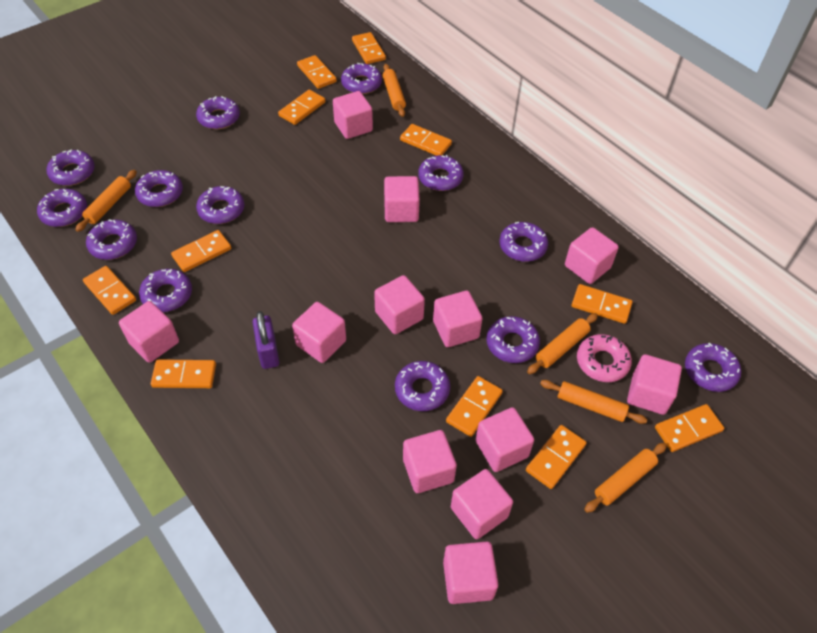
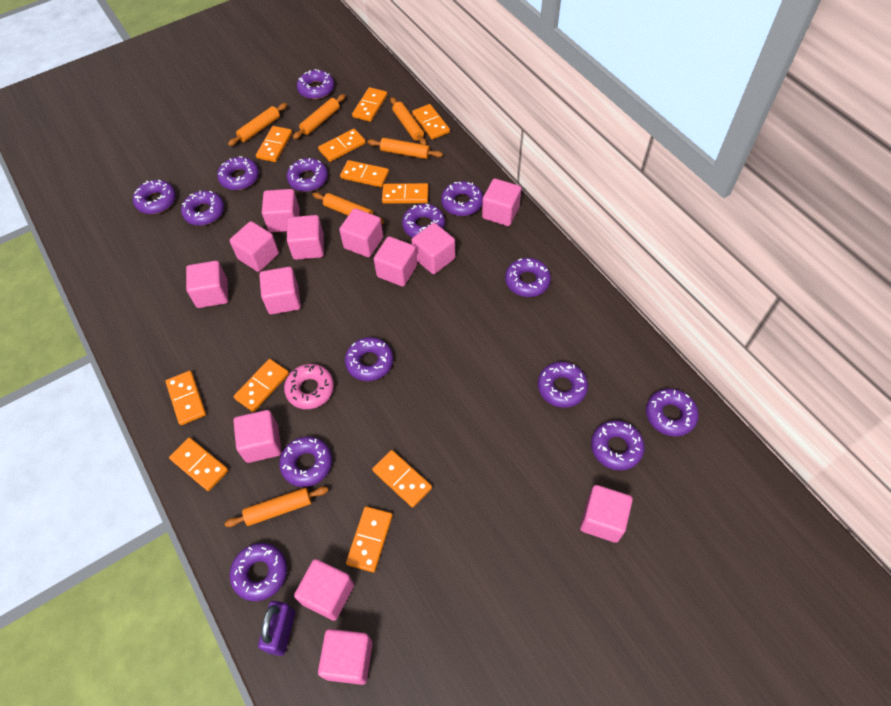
orange rolling pin: [75,170,137,232] [383,64,406,117] [527,313,598,374] [540,380,647,424] [584,443,667,513] = 5 -> [224,486,329,527] [228,103,287,146] [293,94,345,139] [313,192,384,224] [367,138,443,159] [390,97,427,145] = 6
pink cube: [119,301,179,363] [292,302,346,363] [333,91,373,139] [374,275,425,334] [384,176,420,222] [403,430,457,493] [433,291,483,347] [443,542,498,604] [451,469,513,539] [475,407,534,472] [565,227,619,284] [627,354,682,415] = 12 -> [186,261,228,308] [230,221,279,272] [233,410,282,463] [259,267,301,315] [262,189,300,232] [287,215,324,260] [294,559,354,621] [318,629,373,685] [339,208,383,257] [374,236,417,287] [412,223,455,274] [482,178,521,226] [580,485,633,543] = 13
purple donut: [37,189,87,227] [47,149,95,186] [86,219,137,260] [135,170,183,207] [139,269,192,312] [196,96,240,129] [196,186,244,224] [341,63,382,94] [395,361,450,411] [418,155,464,191] [487,316,540,363] [499,222,548,262] [685,343,741,392] = 13 -> [133,180,176,214] [181,191,224,226] [217,156,259,190] [230,543,287,601] [279,436,332,487] [287,158,328,192] [297,69,334,99] [345,337,393,381] [402,204,445,238] [441,181,483,216] [505,258,551,297] [538,362,588,408] [591,420,645,471] [646,388,699,436] = 14

